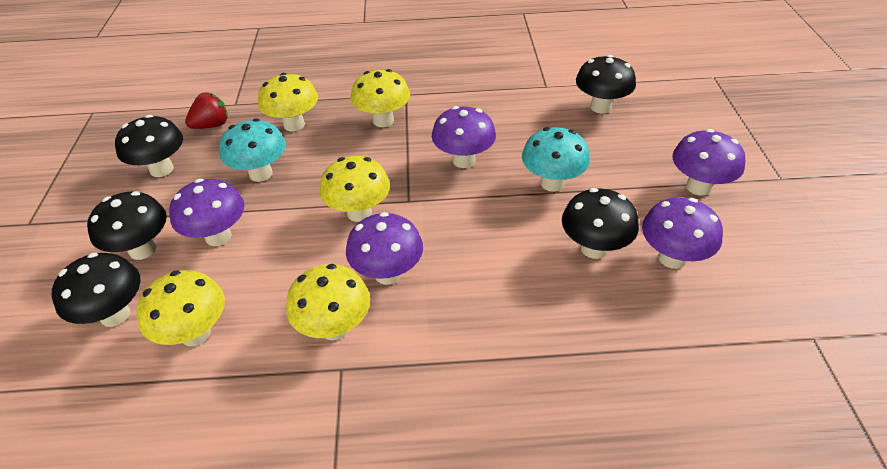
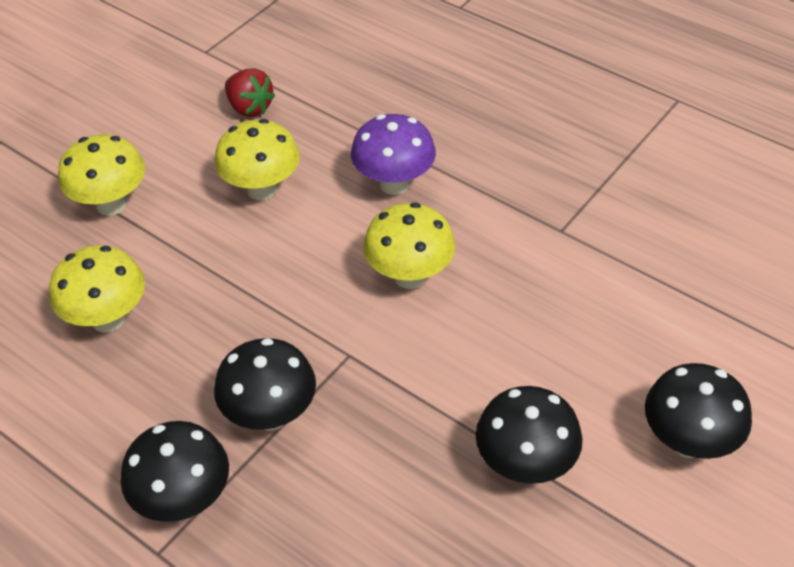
black mushroom: [52,253,141,327] [87,191,167,260] [115,115,183,177] [562,188,639,259] [576,55,636,114] = 5 -> [121,421,229,522] [214,338,316,431] [476,386,583,484] [645,363,752,459] = 4
purple mushroom: [169,179,244,246] [346,212,423,285] [432,106,496,168] [642,197,723,269] [673,129,745,195] = 5 -> [351,114,436,195] = 1
turquoise mushroom: [219,118,286,182] [522,127,590,192] = 2 -> none = 0
yellow mushroom: [137,270,225,346] [258,73,318,131] [286,264,370,340] [320,156,390,222] [351,69,410,127] = 5 -> [49,245,145,332] [58,134,145,216] [215,119,300,200] [363,203,455,289] = 4

